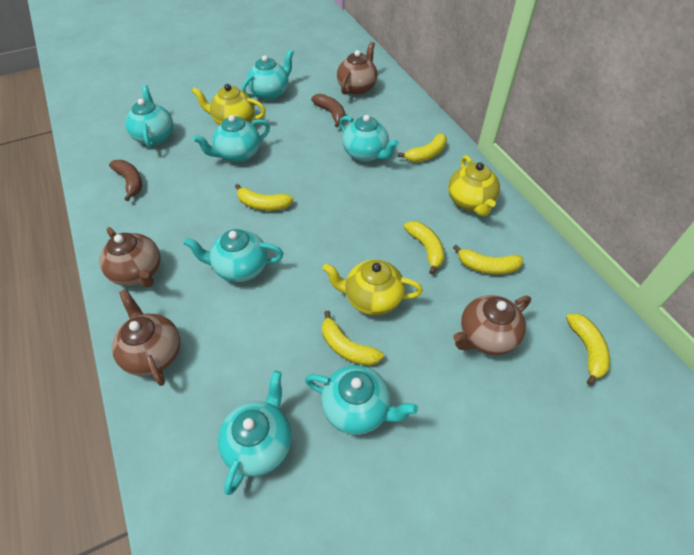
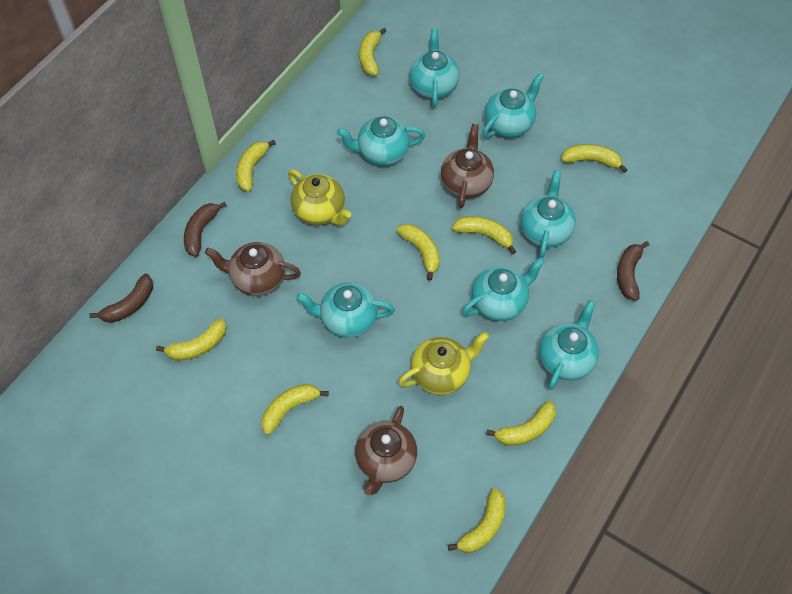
brown banana: [109,160,142,201] [311,94,345,127] = 2 -> [89,274,153,323] [184,202,227,257] [617,241,649,301] = 3
brown teapot: [99,227,160,287] [112,289,180,386] [337,42,378,95] [453,295,531,355] = 4 -> [205,242,301,296] [355,406,417,495] [441,124,494,208] = 3
yellow banana: [235,184,294,211] [322,310,384,366] [398,133,447,162] [404,221,444,275] [453,245,523,274] [566,313,610,386] = 6 -> [156,318,227,361] [236,140,276,191] [261,384,329,435] [359,28,386,76] [396,224,440,281] [448,488,506,553] [452,216,516,254] [486,401,556,446] [561,144,628,173] = 9
yellow teapot: [191,84,266,125] [322,260,423,315] [448,155,500,216] = 3 -> [288,170,351,225] [398,332,489,395] = 2

